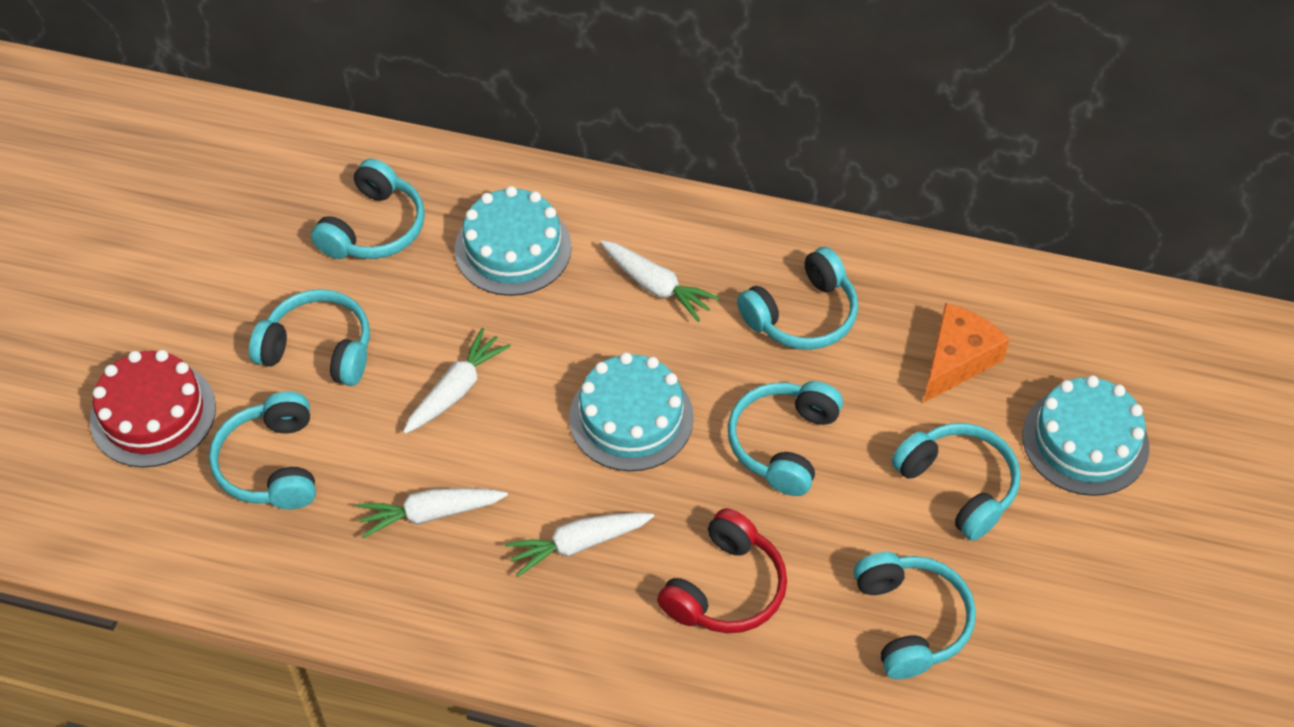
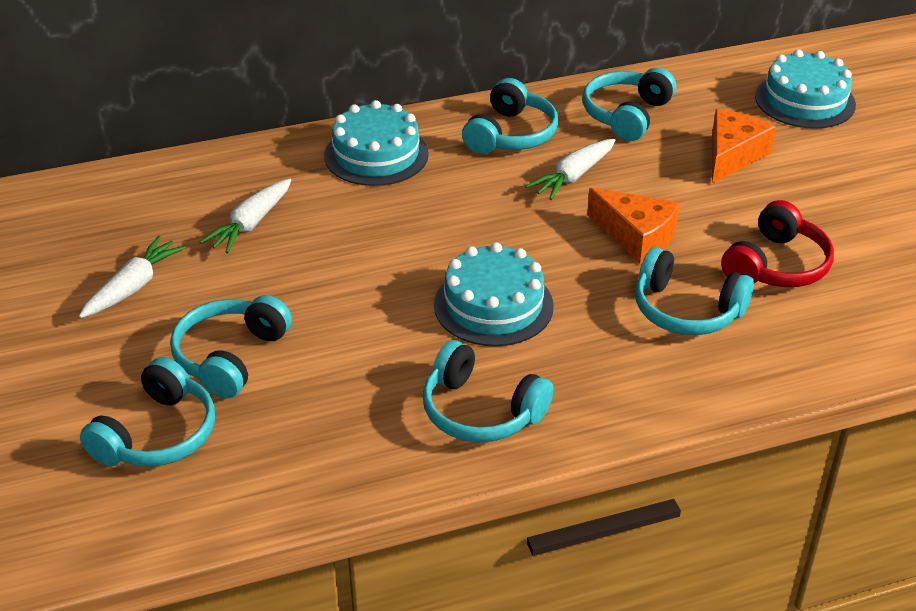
orange cheese: [923,303,1009,403] = 1 -> [587,188,680,264] [712,109,776,184] = 2
red cake: [90,350,216,467] = 1 -> none = 0
turquoise headphones: [209,391,316,509] [249,289,370,386] [311,158,425,259] [728,381,843,496] [737,247,858,350] [853,552,976,679] [891,423,1020,541] = 7 -> [80,357,215,467] [170,295,292,398] [423,340,553,442] [462,78,558,154] [583,67,676,141] [635,247,754,335] = 6
white carrot: [356,488,508,538] [403,328,511,434] [504,512,654,577] [600,240,720,322] = 4 -> [79,236,186,318] [200,179,291,253] [526,139,616,200] = 3

